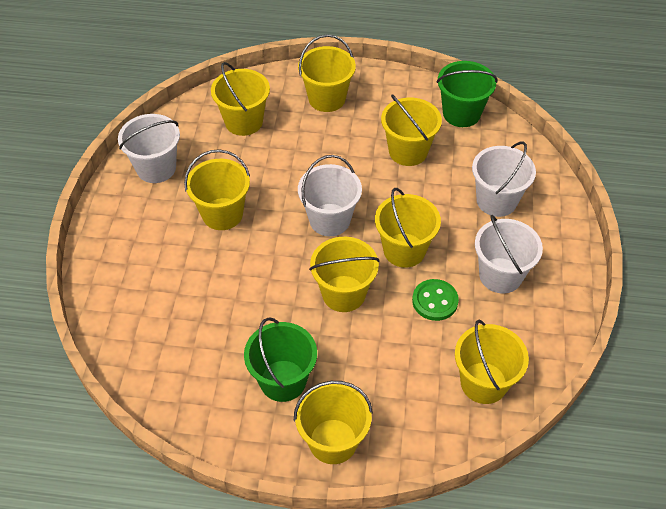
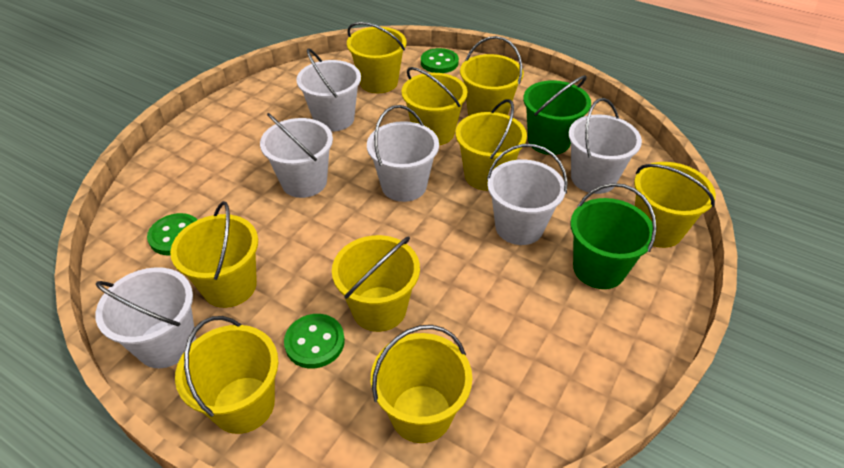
green button: [412,279,459,321] = 1 -> [147,213,197,256] [284,314,345,368] [421,48,459,73] = 3
white bucket: [118,114,180,183] [298,155,362,236] [472,142,536,217] [475,215,543,294] = 4 -> [95,267,196,368] [260,113,333,198] [296,48,361,131] [367,105,439,202] [487,144,568,245] [568,98,642,194] = 6
yellow bucket: [184,149,250,230] [211,62,270,136] [294,381,373,464] [298,34,356,112] [309,237,379,312] [375,188,441,268] [381,94,442,166] [455,320,529,404] = 8 -> [170,201,258,308] [175,316,278,434] [332,235,420,332] [347,22,407,93] [371,325,472,443] [401,67,467,145] [455,99,527,191] [460,36,524,116] [634,162,716,248] = 9

